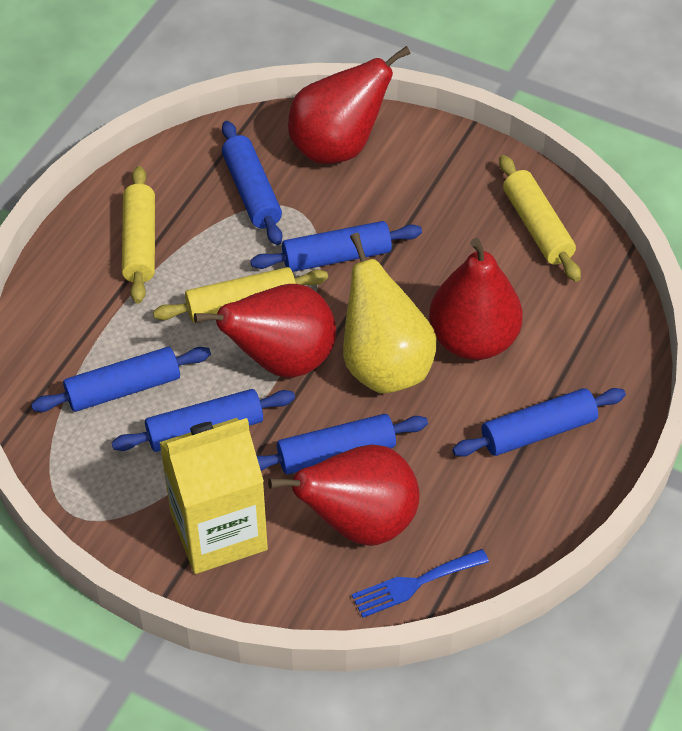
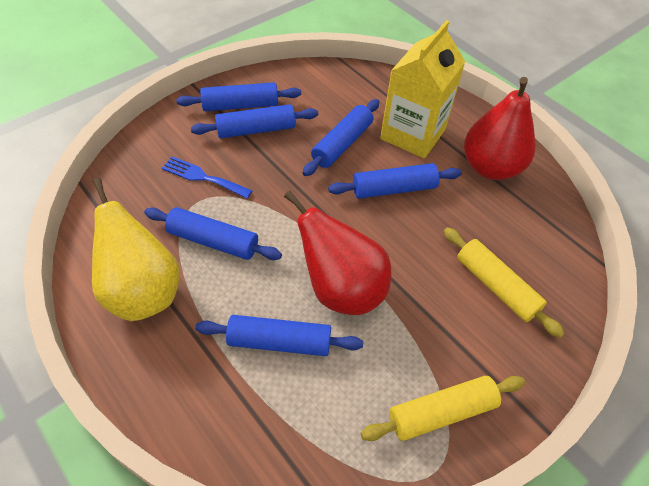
red pear: [194,284,336,378] [268,444,420,546] [288,46,411,164] [429,238,523,360] = 4 -> [284,191,392,315] [464,77,536,180] = 2
yellow rolling pin: [122,166,155,303] [153,267,328,323] [499,155,581,282] = 3 -> [361,376,525,441] [444,227,565,338] = 2

